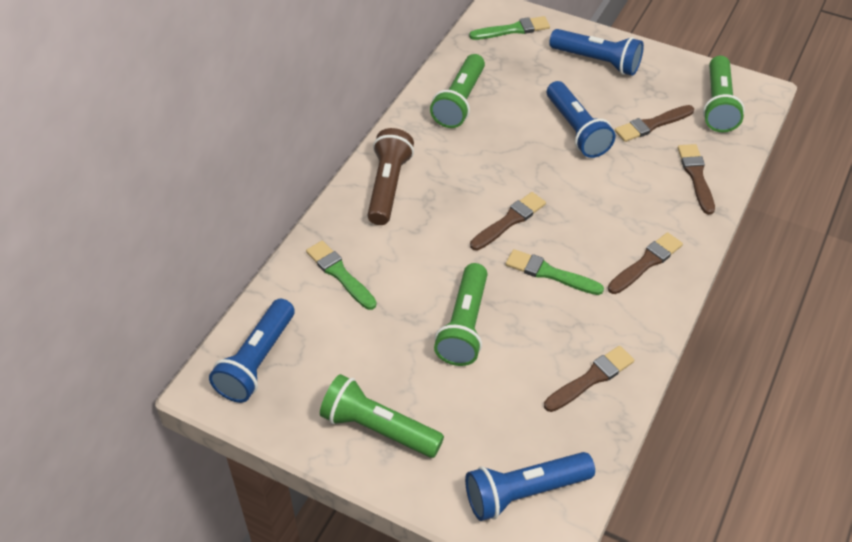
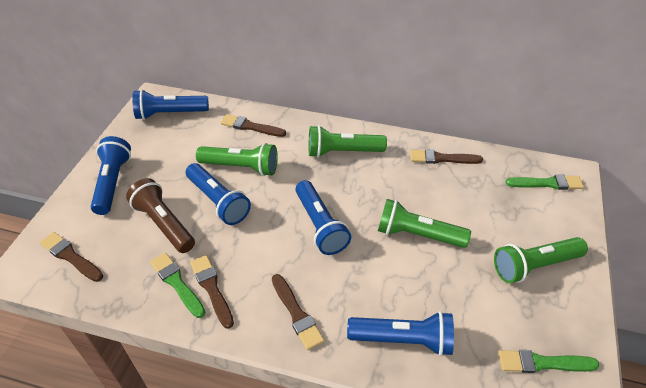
blue flashlight: [209,299,295,403] [465,452,595,521] [547,81,615,158] [549,29,644,76] = 4 -> [91,136,131,215] [132,89,209,120] [186,163,251,225] [295,180,351,255] [347,311,454,356] = 5

